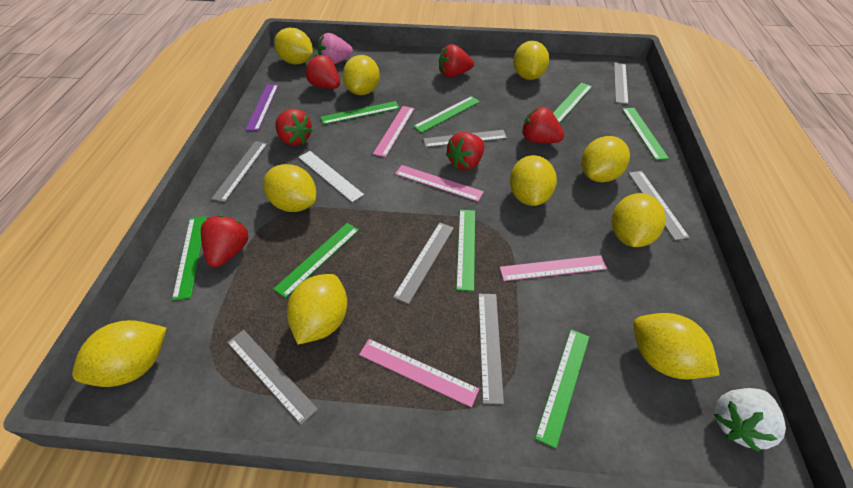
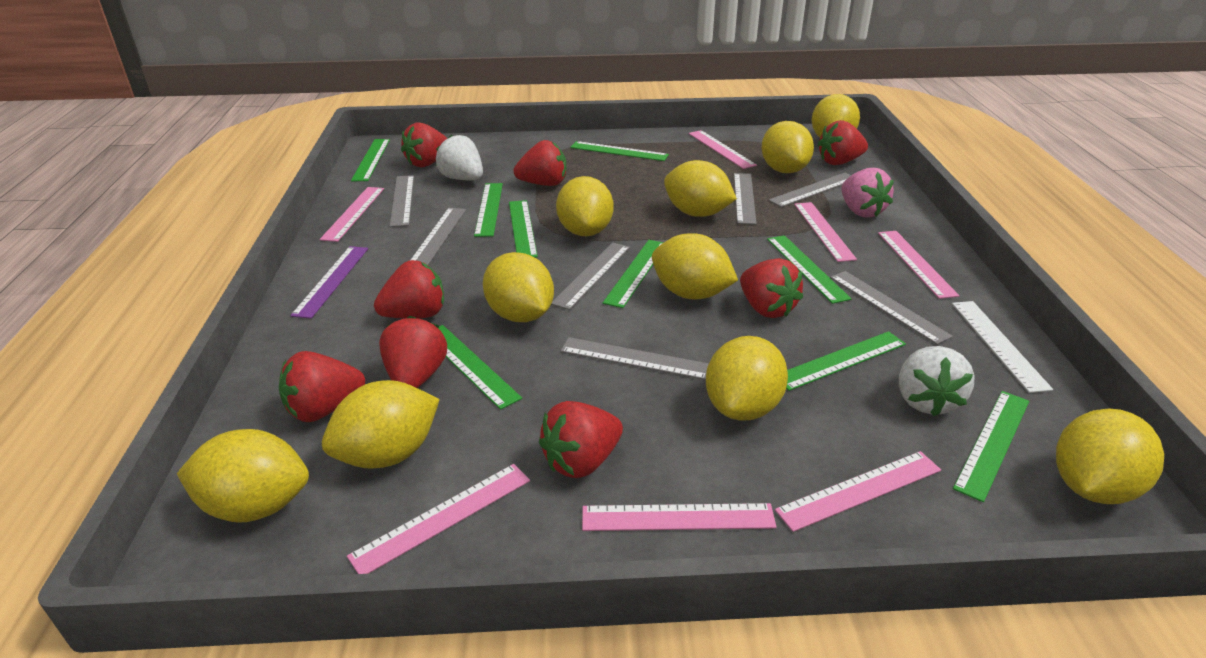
green ruler: [172,216,206,300] [273,223,359,298] [321,101,400,125] [413,96,480,133] [456,210,475,291] [535,329,589,449] [553,83,592,123] [622,108,669,160] = 8 -> [351,139,390,181] [438,325,522,410] [474,183,503,237] [509,200,538,258] [570,141,669,161] [603,240,664,308] [767,235,852,304] [786,331,906,391] [953,391,1029,502] = 9
pink ruler: [359,339,479,407] [373,106,415,157] [395,165,484,201] [500,255,607,281] = 4 -> [320,187,384,242] [347,464,530,574] [582,503,777,531] [689,130,757,169] [775,451,941,532] [794,202,857,262] [878,231,960,299] = 7
red strawberry: [201,215,249,267] [275,109,313,146] [306,55,340,89] [439,44,474,77] [446,132,485,170] [522,107,564,143] = 6 -> [279,351,365,422] [374,260,444,319] [379,316,447,388] [401,123,447,167] [514,140,566,186] [539,401,623,478] [740,258,803,318] [818,120,868,165] = 8
white strawberry: [714,388,786,452] = 1 -> [436,135,483,180] [899,346,975,416] = 2

